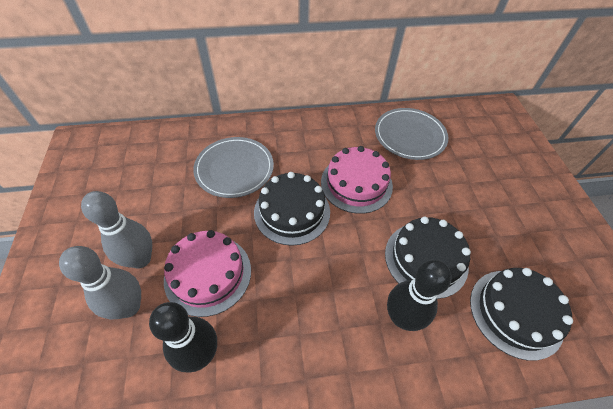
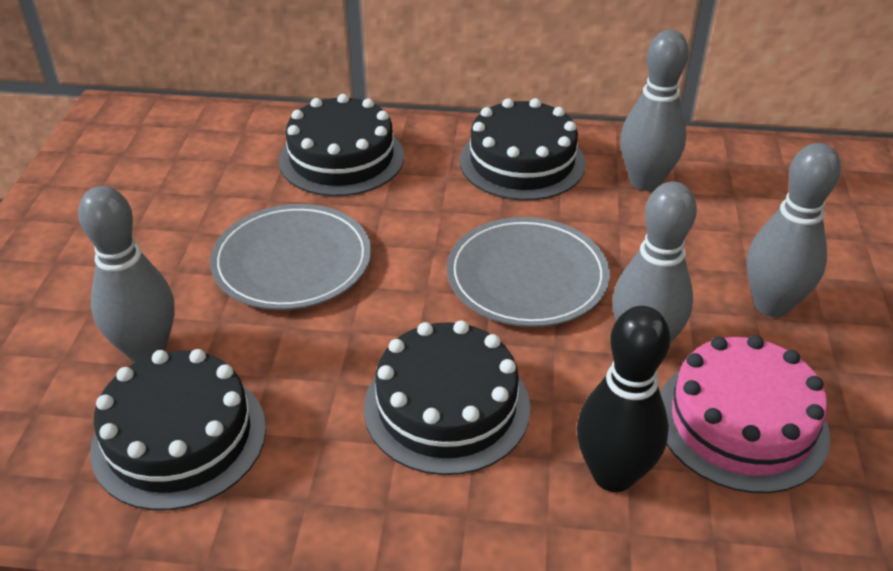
black bowling pin: [149,302,217,372] [387,260,451,331] = 2 -> [577,306,670,492] = 1
black cake: [254,172,330,246] [385,217,471,299] [470,268,573,361] = 3 -> [90,349,266,511] [279,94,404,196] [364,321,530,475] [460,98,586,201] = 4
grey bowling pin: [59,246,141,319] [81,191,152,268] = 2 -> [78,186,175,363] [613,181,697,343] [620,30,689,191] [747,143,841,317] = 4
pink cake: [164,230,251,317] [321,146,393,214] = 2 -> [660,335,830,493] = 1

